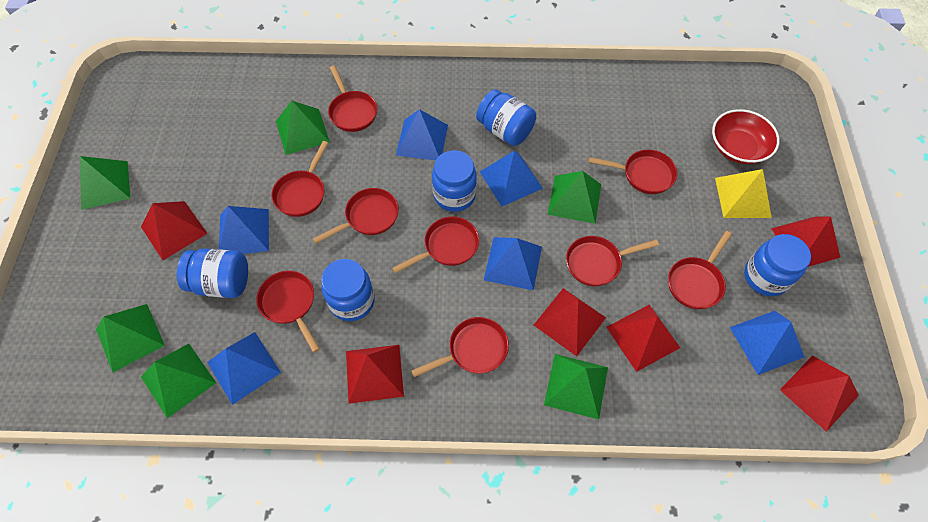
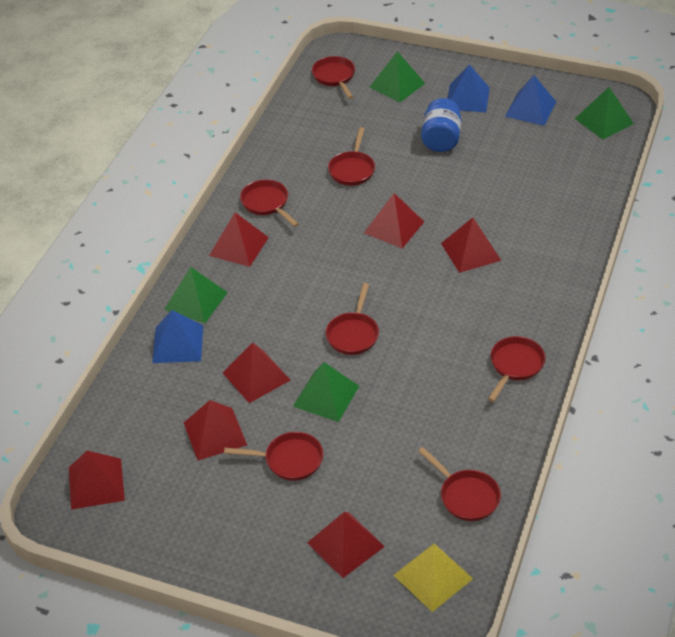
blue jar: [177,248,248,298] [321,259,375,321] [432,150,477,212] [476,89,536,146] [744,234,811,296] = 5 -> [421,98,461,152] = 1
blue pyramid: [207,332,281,405] [219,206,269,254] [396,109,448,160] [480,151,543,206] [484,237,542,291] [730,311,804,375] = 6 -> [152,310,203,363] [447,64,490,112] [505,75,556,126] = 3
green pyramid: [80,156,130,210] [96,304,165,372] [141,344,216,418] [276,101,330,155] [544,354,608,420] [547,171,601,224] = 6 -> [164,267,228,324] [293,362,359,422] [370,51,425,102] [575,87,634,140] = 4
red bowl: [712,109,780,164] = 1 -> none = 0
red pan: [256,271,320,353] [271,141,328,217] [313,188,399,244] [328,66,377,132] [392,217,479,273] [411,317,509,377] [566,236,659,286] [588,150,677,194] [668,231,732,309] = 9 -> [224,432,323,481] [240,180,299,227] [312,56,355,99] [326,283,379,355] [328,127,375,186] [418,447,501,521] [488,336,545,402] = 7
red pyramid: [141,201,208,260] [346,345,404,404] [534,288,606,356] [606,305,680,372] [771,217,840,267] [780,356,859,432] = 6 -> [69,451,125,510] [184,400,247,460] [209,213,269,267] [223,342,290,403] [307,512,385,578] [364,193,424,248] [441,217,502,273] = 7

